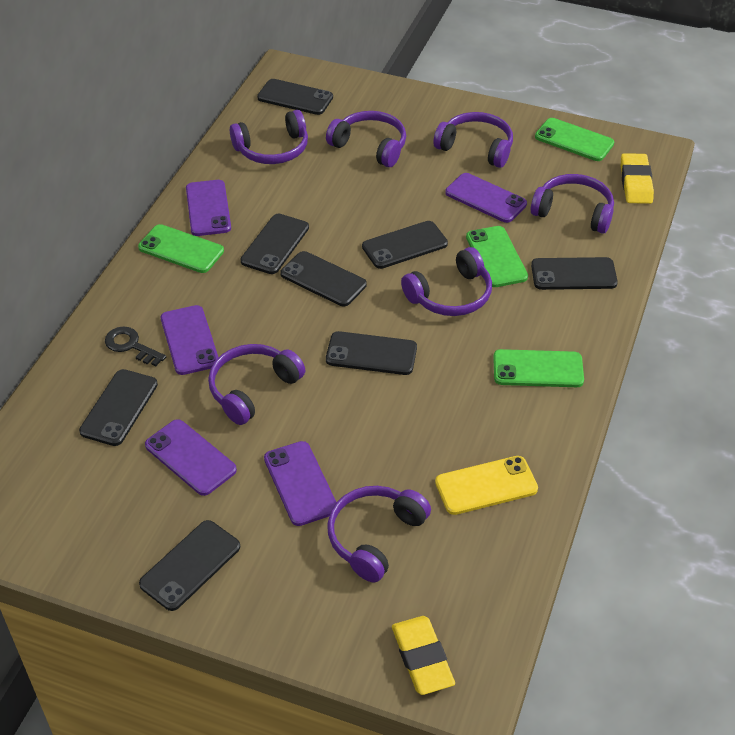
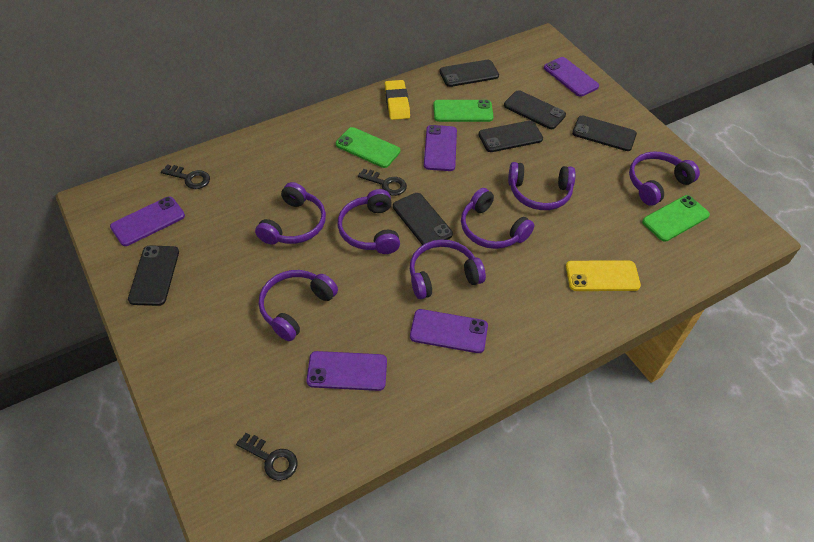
black key: [105,326,166,366] = 1 -> [161,164,210,189] [236,433,298,481] [358,169,407,196] = 3
black phone: [79,369,158,446] [139,520,240,611] [241,214,309,274] [257,79,333,115] [280,251,367,306] [326,331,417,375] [362,221,448,269] [531,257,618,290] = 8 -> [128,245,179,306] [393,193,453,245] [439,60,499,87] [478,120,543,152] [504,90,566,129] [572,115,637,151] = 6
green phone: [138,224,224,273] [466,226,528,287] [493,349,584,387] [535,118,614,161] = 4 -> [336,127,400,168] [433,100,494,122] [642,195,710,242] = 3
yellow eraser: [392,616,455,695] [621,153,654,204] = 2 -> [385,80,410,120] = 1

